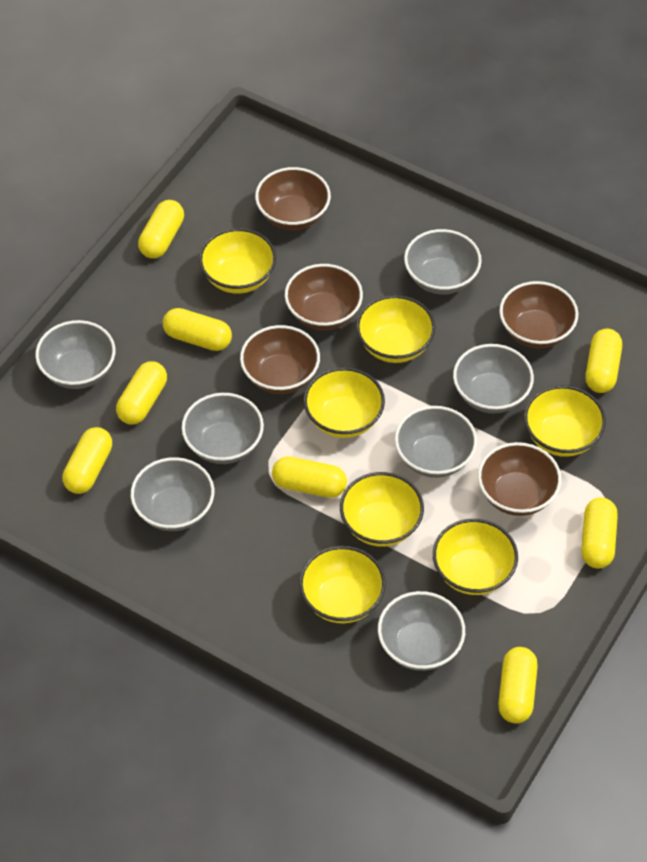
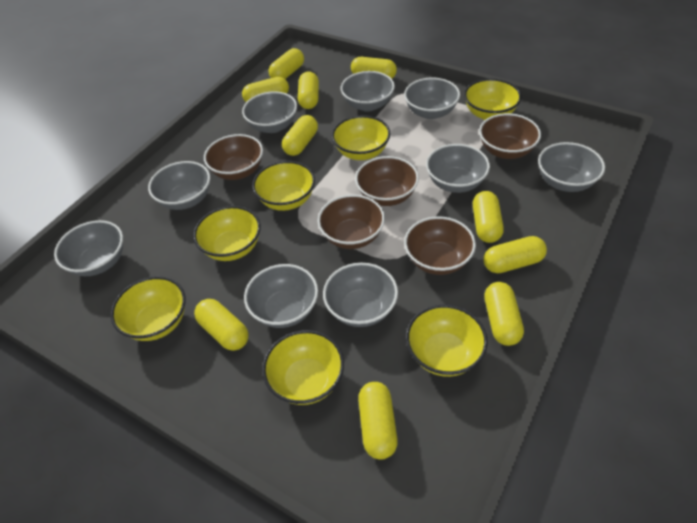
grey bowl: [35,320,115,389] [131,457,214,531] [182,393,264,464] [378,591,465,671] [395,406,477,478] [404,229,482,294] [453,344,534,413] = 7 -> [54,220,123,276] [148,161,210,210] [242,91,297,133] [244,264,318,328] [323,263,398,327] [341,71,395,112] [404,78,460,119] [426,144,490,193] [538,142,605,192] = 9
yellow capsule: [62,427,112,494] [116,361,167,425] [138,200,184,258] [163,308,232,351] [272,456,347,498] [498,647,538,723] [581,497,618,568] [585,328,622,393] = 8 -> [194,299,249,351] [242,77,289,102] [268,48,304,79] [282,115,318,156] [298,71,319,109] [351,57,397,79] [358,382,398,460] [473,191,504,243] [484,236,547,273] [484,282,524,346] = 10

